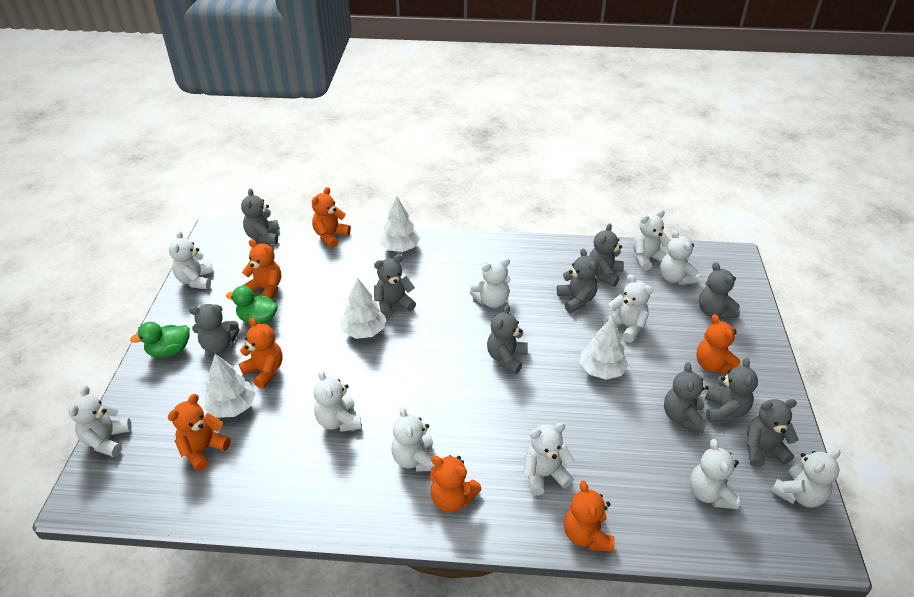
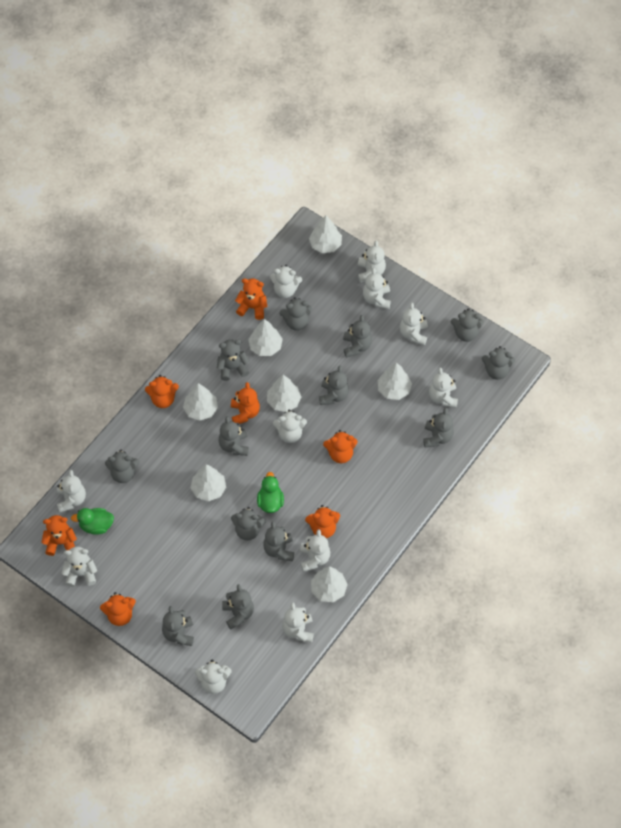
grey teddy bear: [189,304,239,354] [241,189,279,244] [374,255,416,319] [487,304,528,374] [557,248,598,313] [589,223,624,287] [664,362,709,433] [699,262,740,319] [705,358,758,423] [747,399,799,467] = 10 -> [105,450,140,483] [162,606,194,646] [217,339,250,381] [219,416,249,456] [222,584,254,629] [231,507,266,540] [263,521,294,561] [279,297,312,331] [319,366,349,405] [343,315,372,358] [423,408,454,447] [451,308,484,342] [482,346,515,380] = 13
white tree: [205,354,256,418] [340,278,386,339] [380,196,420,252] [580,316,628,380] = 4 -> [183,383,218,421] [191,464,226,501] [248,319,283,356] [267,375,301,412] [309,215,342,253] [311,566,348,602] [378,363,412,400] = 7

